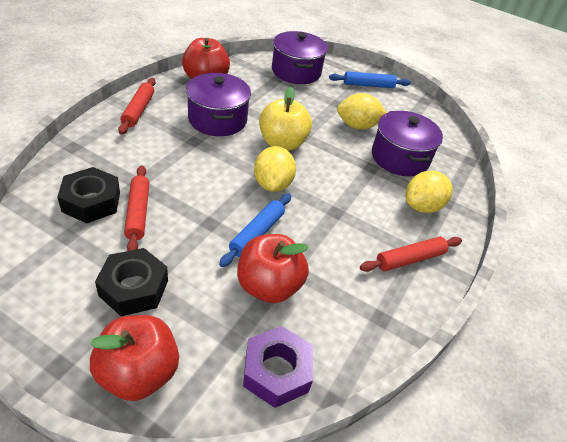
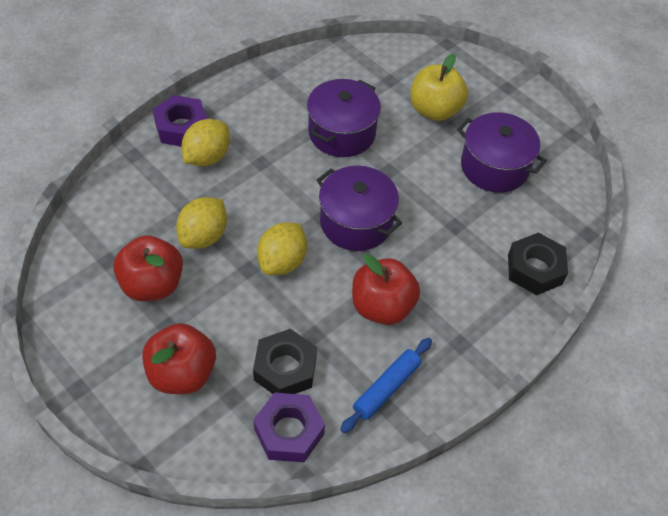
blue rolling pin: [219,193,291,267] [329,71,411,88] = 2 -> [340,338,432,433] = 1
purple nut: [243,326,313,408] = 1 -> [153,95,207,147] [253,393,325,462] = 2
red rolling pin: [118,78,156,135] [124,165,149,251] [360,237,462,272] = 3 -> none = 0

